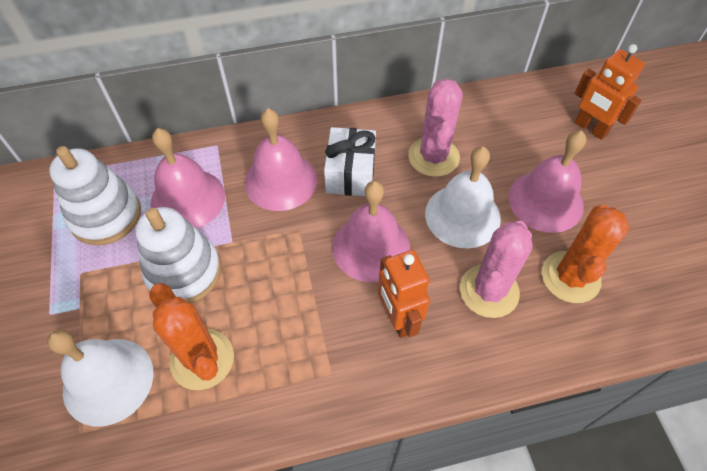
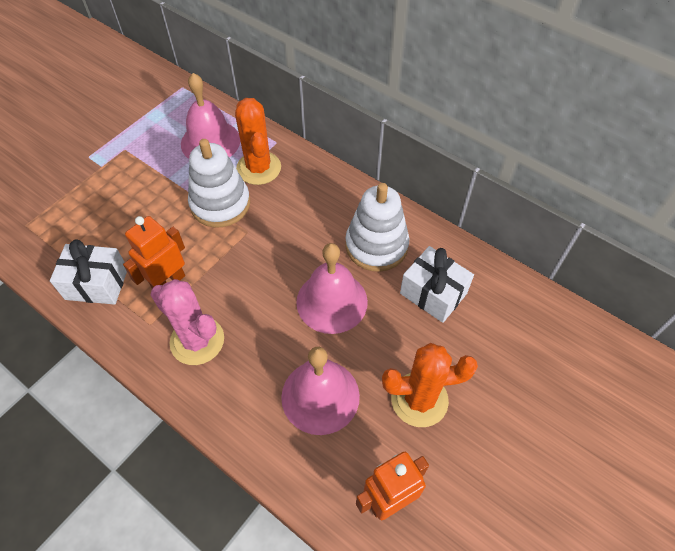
pink bell: [150,128,225,228] [245,108,317,211] [333,181,410,282] [509,130,586,233] = 4 -> [181,73,240,159] [281,347,360,435] [296,243,368,334] = 3
pink cactus: [408,78,463,177] [460,221,533,318] = 2 -> [151,279,224,365] = 1
white bell: [47,329,153,426] [425,146,501,249] = 2 -> none = 0
white gift: [324,127,376,196] = 1 -> [50,239,127,305] [400,246,474,323] = 2

